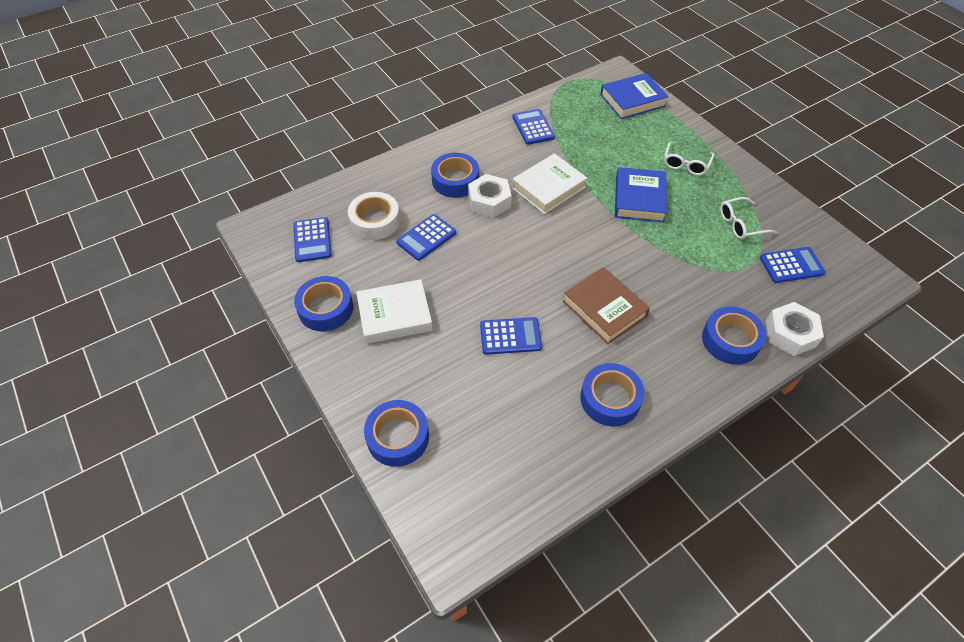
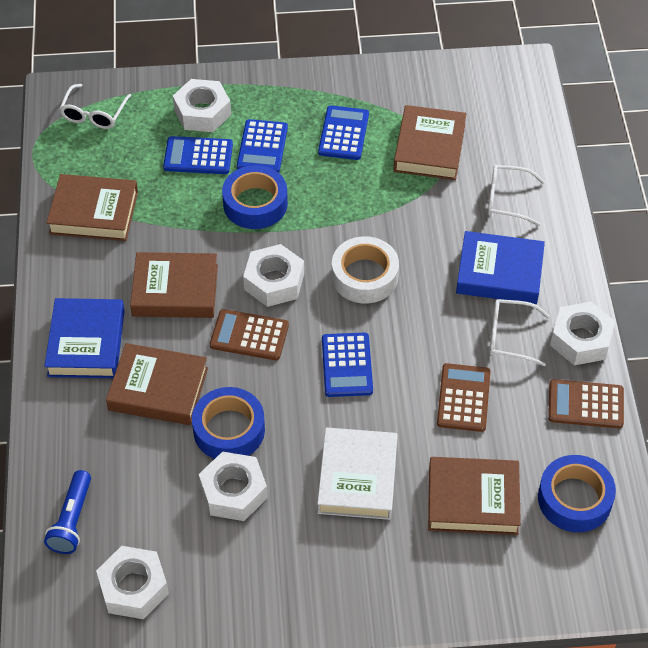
blue calculator: [293,217,332,262] [396,214,456,261] [480,317,542,355] [512,109,555,145] [760,247,826,283] = 5 -> [163,136,233,174] [237,119,288,173] [318,105,369,160] [322,333,373,397] = 4
blue flashlight: none = 0 -> [44,470,91,554] = 1
blue tape: [294,276,353,331] [364,400,429,467] [431,153,479,198] [580,363,645,426] [702,307,766,365] = 5 -> [192,387,265,459] [222,165,288,229] [538,455,616,532] = 3
brown book: [563,267,650,344] = 1 -> [47,174,138,241] [106,343,208,425] [130,252,218,318] [394,105,466,180] [428,457,521,535] = 5
brown calculator: none = 0 -> [210,309,289,360] [437,363,490,432] [548,379,624,428] = 3
white book: [356,279,433,344] [512,153,587,214] = 2 -> [317,427,398,520] = 1
white glasses: [664,142,714,176] [720,197,777,239] = 2 -> [59,84,131,129] [488,165,545,226] [489,299,550,366] = 3
white nut: [468,174,512,218] [766,302,824,356] = 2 -> [96,546,169,619] [173,79,231,132] [199,451,268,521] [243,244,304,307] [550,302,615,365] = 5

